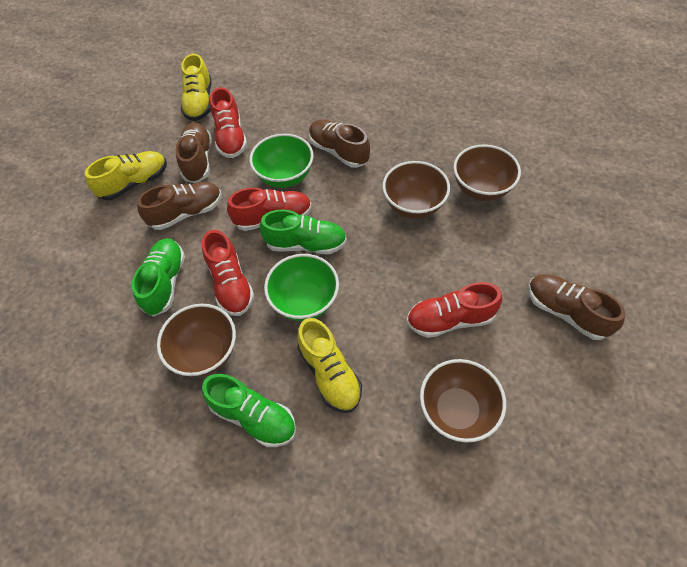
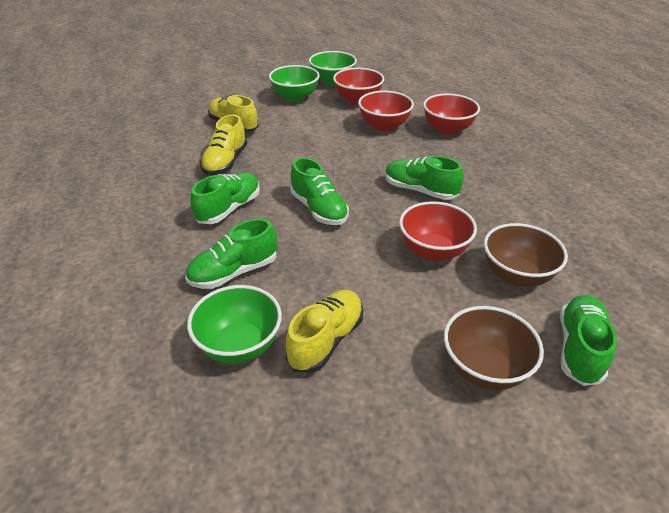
brown bowl: [157,304,236,377] [382,161,450,219] [420,359,506,442] [453,144,521,201] = 4 -> [444,306,544,390] [484,223,568,287] = 2
brown shoe: [137,182,222,230] [175,123,212,183] [309,119,370,168] [528,274,626,340] = 4 -> none = 0
green bowl: [250,134,314,188] [264,254,339,321] = 2 -> [187,285,282,364] [269,65,320,102] [309,51,357,86] = 3
green shoe: [132,238,185,317] [202,374,296,447] [260,209,347,254] = 3 -> [185,219,277,289] [190,172,260,224] [290,157,349,225] [385,156,464,200] [560,295,617,386] = 5
red bowl: none = 0 -> [333,68,384,105] [358,91,414,132] [399,201,477,261] [423,93,480,135] = 4
red shoe: [202,230,254,316] [210,87,247,158] [227,188,312,231] [407,282,502,338] = 4 -> none = 0

